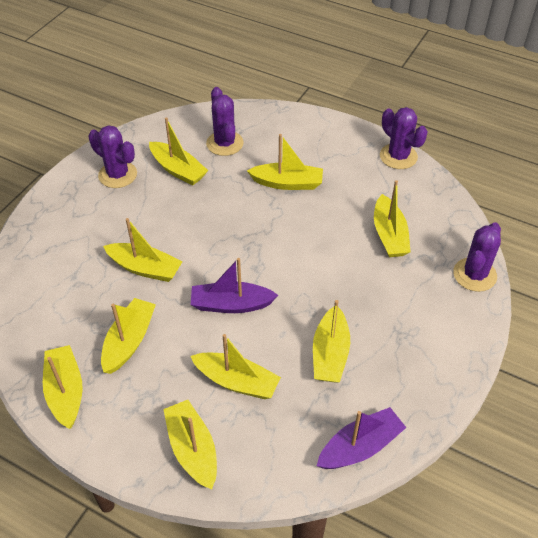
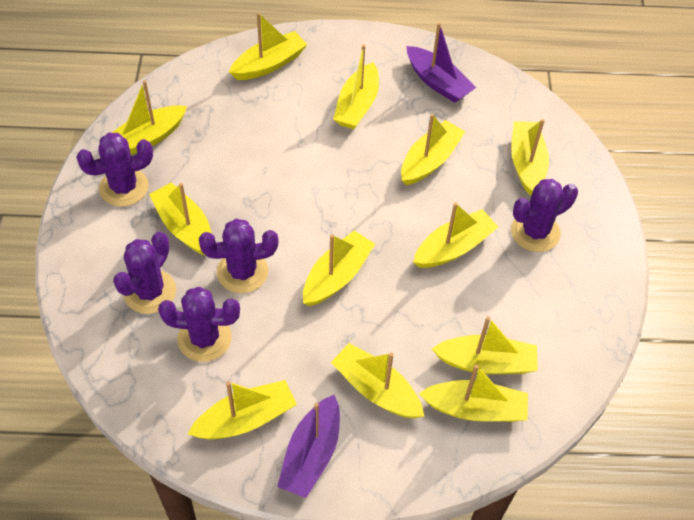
purple cactus: [88,125,137,188] [206,87,244,156] [380,107,428,169] [453,222,501,292] = 4 -> [76,133,153,206] [113,232,176,314] [158,287,240,362] [199,219,279,293] [511,179,578,252] = 5
yellow boat: [43,345,82,429] [101,298,156,374] [103,218,183,282] [149,117,208,186] [163,400,217,489] [190,334,281,399] [247,134,323,190] [313,300,350,382] [374,180,411,257] = 9 -> [111,80,187,155] [149,182,212,256] [188,380,297,439] [229,13,307,80] [303,231,375,306] [331,343,424,418] [333,44,379,129] [401,114,465,185] [413,202,499,268] [419,364,528,422] [432,316,538,374] [511,119,549,196] = 12

